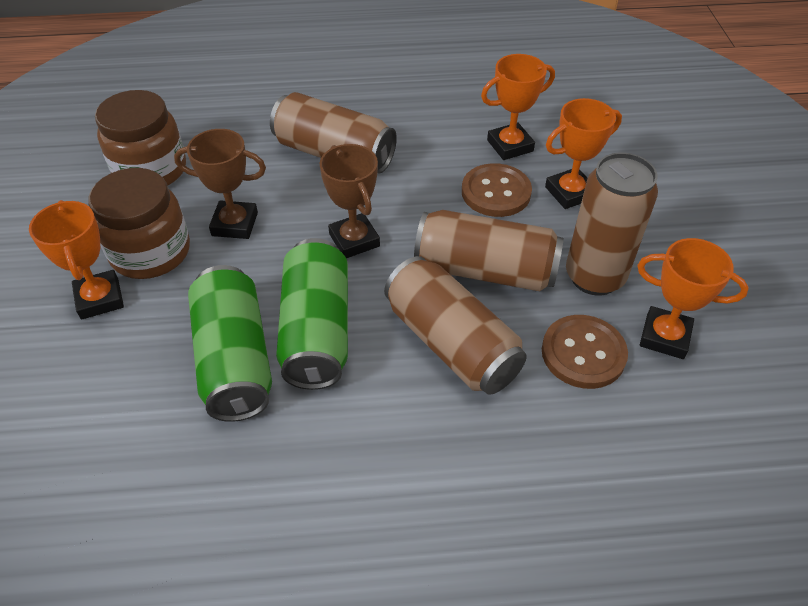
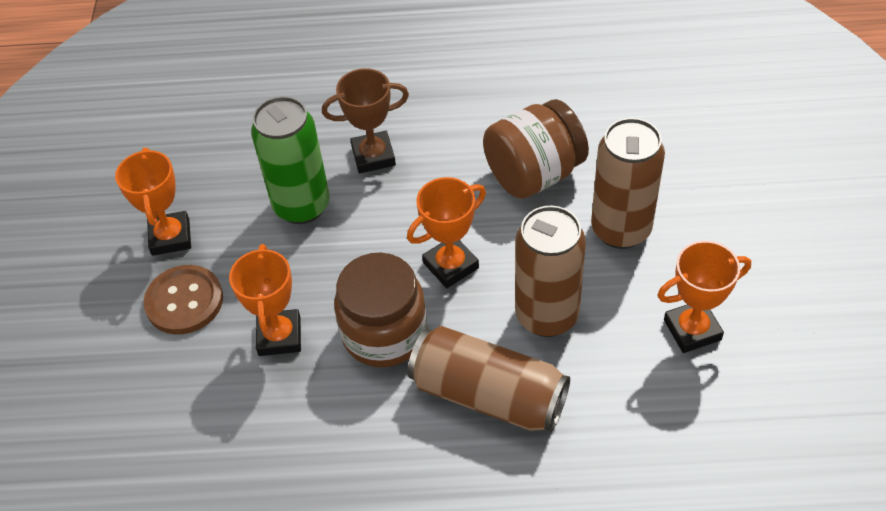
brown button: [462,163,532,217] [542,315,628,389] = 2 -> [143,265,223,334] = 1
brown can: [270,92,397,173] [384,256,527,395] [414,210,564,291] [566,153,658,295] = 4 -> [408,326,570,432] [515,206,586,337] [591,118,665,249] = 3
brown trophy: [174,129,266,239] [320,144,380,258] = 2 -> [322,68,409,173] = 1
green can: [188,265,272,422] [276,238,348,390] = 2 -> [251,96,330,224] = 1

